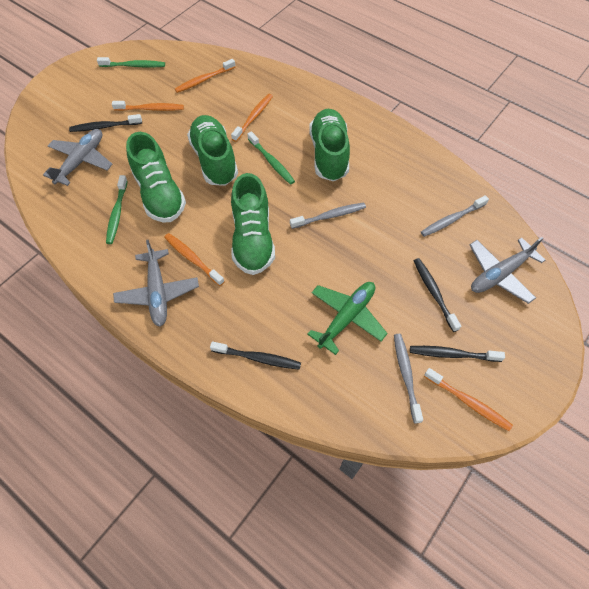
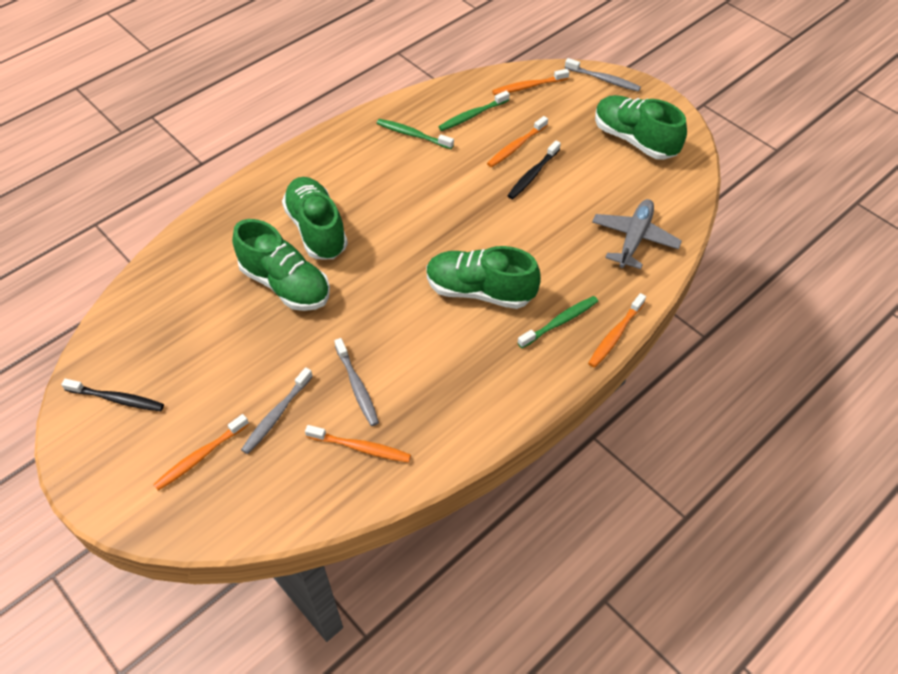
black toothbrush: [69,114,142,132] [210,341,301,370] [410,346,505,362] [414,258,461,332] = 4 -> [61,379,164,411] [507,140,561,199] = 2
green plane: [307,282,388,355] = 1 -> none = 0
grey plane: [43,129,113,186] [113,240,199,327] [470,237,545,304] = 3 -> [592,199,682,269] = 1

